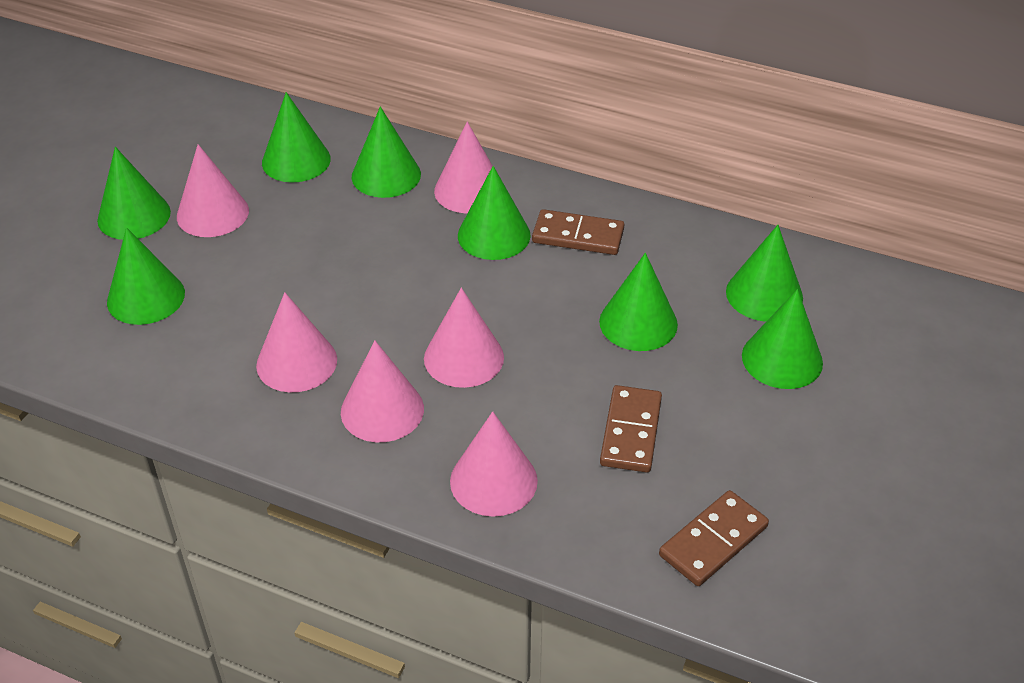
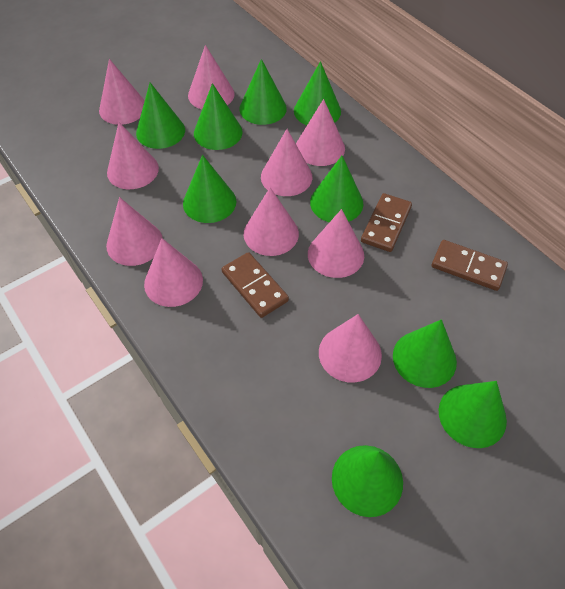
green cone: [97,147,171,240] [107,227,185,325] [262,92,331,183] [352,107,421,198] [458,166,531,260] [599,253,678,351] [726,225,803,322] [742,289,823,389] = 8 -> [136,83,185,149] [183,155,236,223] [194,83,243,150] [239,59,287,125] [294,61,341,125] [310,156,364,222] [332,445,403,517] [393,319,457,388] [439,381,507,448] = 9
pink cone: [177,144,249,237] [256,292,337,392] [341,340,424,442] [424,288,504,388] [434,121,492,213] [450,411,538,517] = 6 -> [99,59,145,125] [106,197,162,266] [107,122,159,189] [144,238,203,307] [188,45,235,109] [244,188,299,256] [261,129,312,196] [296,99,345,166] [308,209,364,278] [319,314,382,383] = 10

